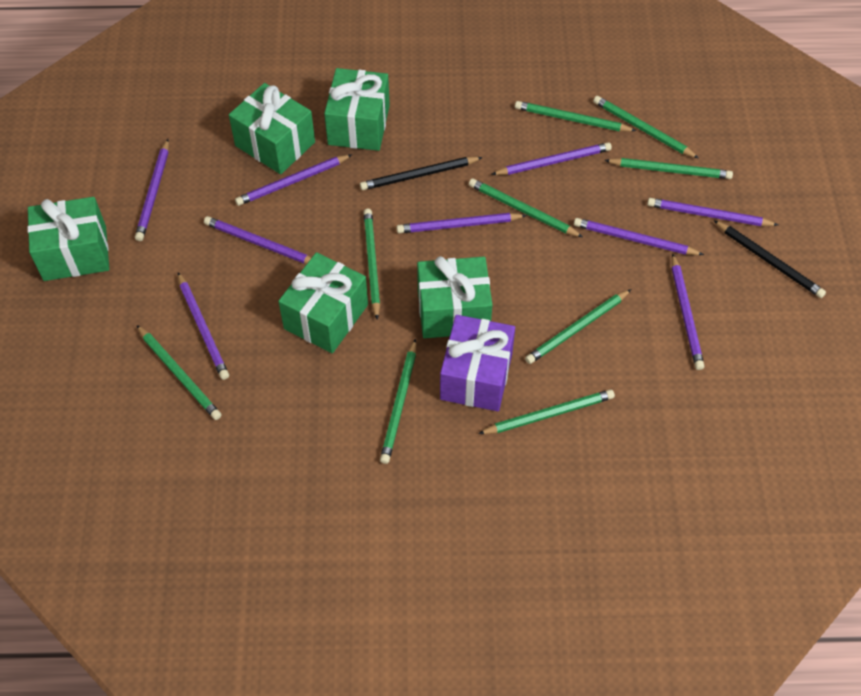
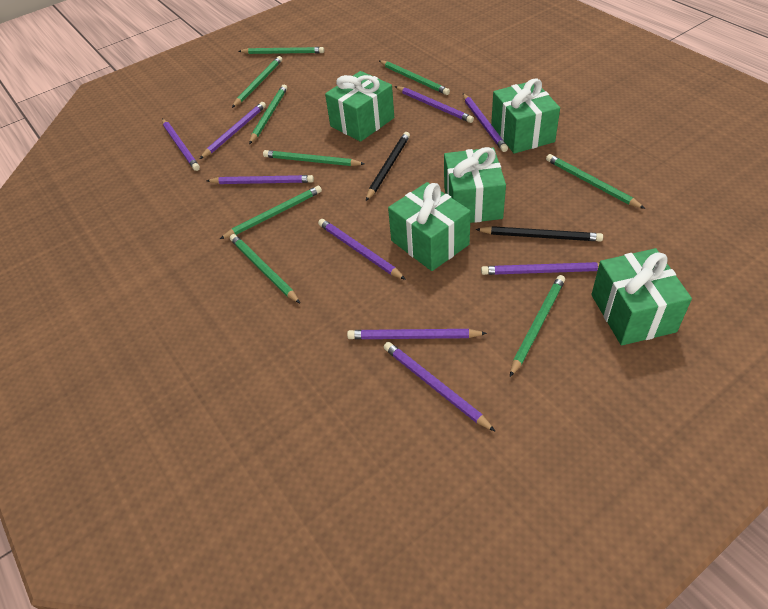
purple gift: [440,315,515,411] = 1 -> none = 0

